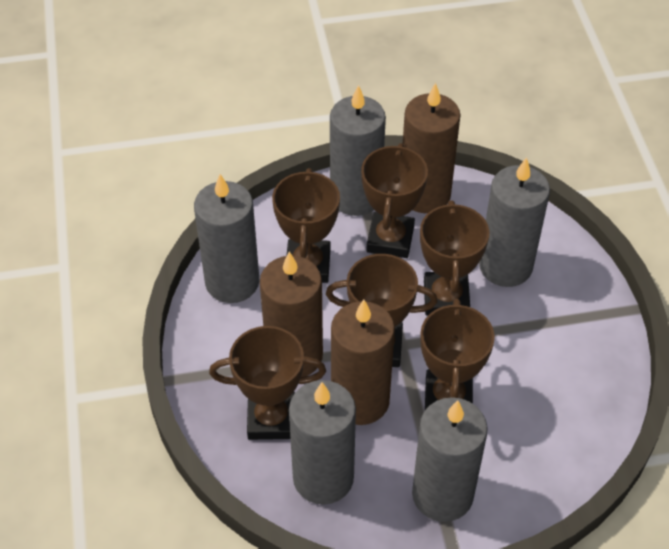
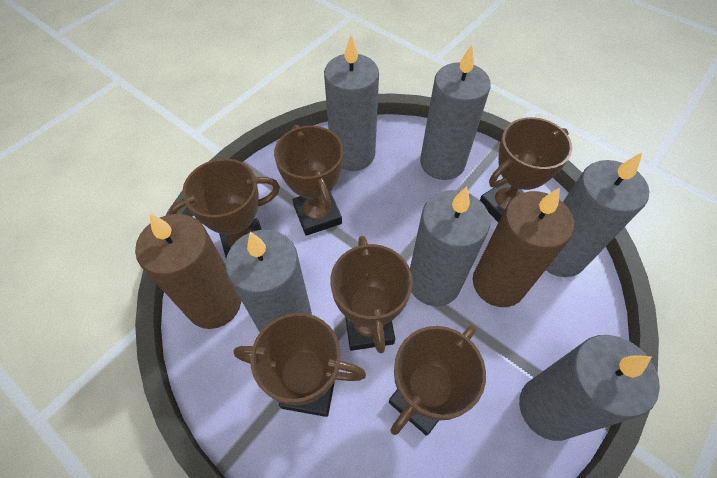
brown candle: [260,251,323,377] [331,300,395,425] [403,83,460,213] = 3 -> [135,214,241,329] [473,188,574,307] = 2
grey candle: [194,174,260,303] [289,380,356,504] [330,85,386,216] [412,397,488,522] [479,157,550,287] = 5 -> [225,230,312,332] [324,35,379,171] [410,187,490,306] [420,44,491,180] [519,335,660,441] [546,152,649,277] = 6

